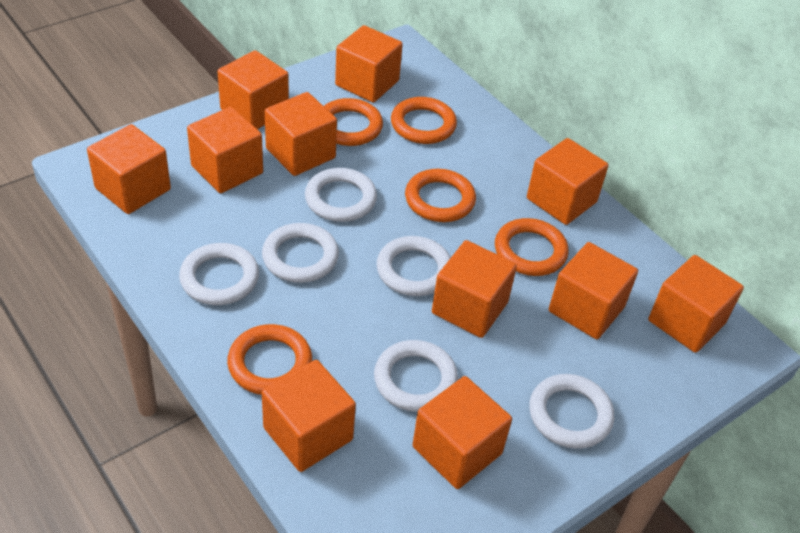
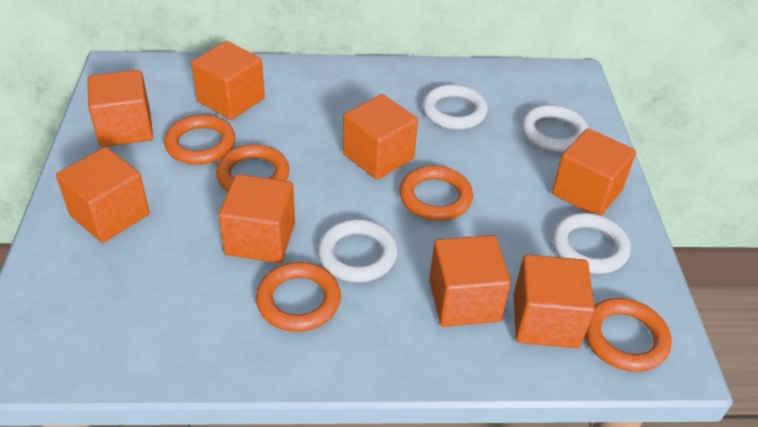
orange cube: [87,124,171,214] [187,107,263,193] [218,50,289,129] [262,360,356,472] [265,92,337,176] [335,25,403,103] [413,376,512,489] [432,240,517,338] [527,138,608,225] [549,242,638,339] [648,255,744,353] = 11 -> [56,147,150,243] [88,70,153,147] [191,41,265,120] [218,174,295,263] [343,94,418,180] [429,235,511,327] [514,254,595,348] [552,128,636,216] = 8
white ring: [179,243,259,305] [262,223,339,283] [305,168,377,222] [374,340,458,412] [377,236,451,296] [529,374,614,449] = 6 -> [318,219,398,282] [422,84,488,130] [522,105,588,152] [552,213,631,274] = 4

